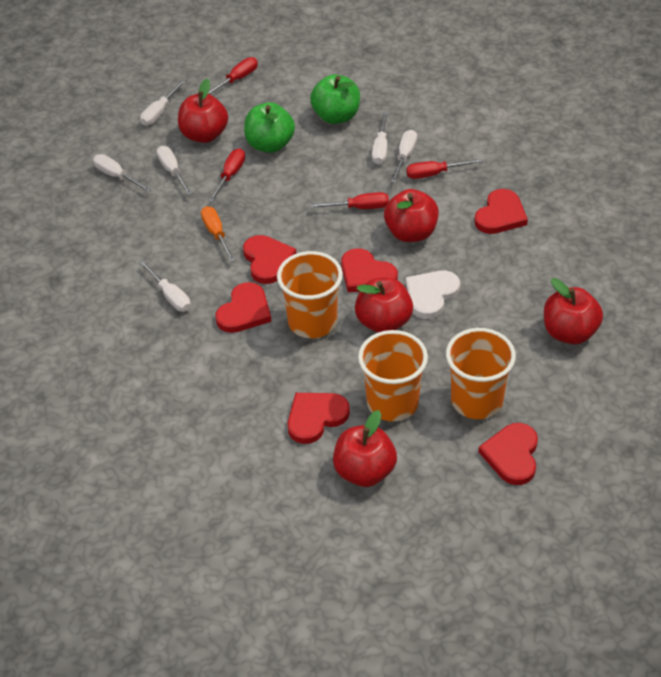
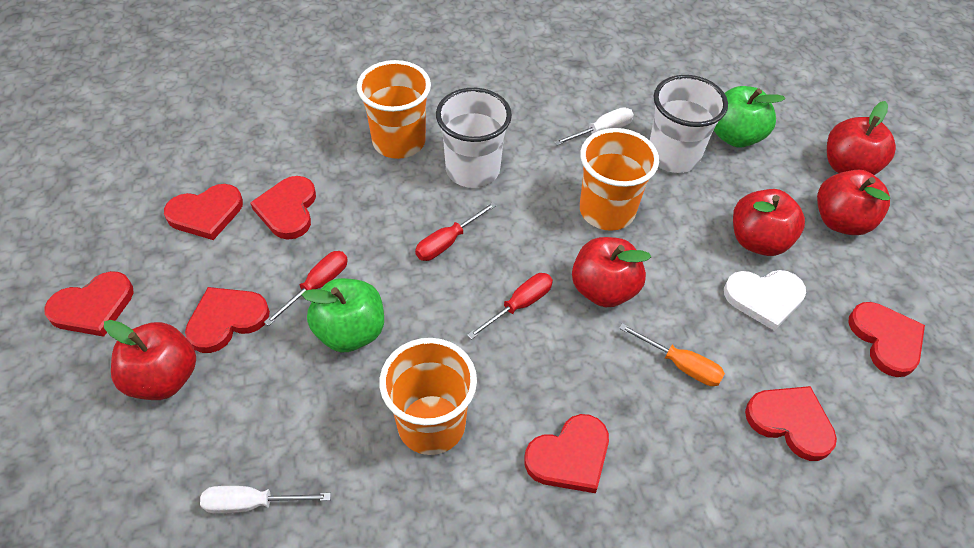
red heart: [215,282,271,333] [243,235,296,284] [288,393,350,444] [341,248,398,292] [474,189,528,234] [478,423,538,485] = 6 -> [44,271,134,337] [164,184,243,240] [185,287,270,353] [250,176,316,240] [524,414,609,493] [745,386,837,461] [848,302,925,377] = 7
red screwdriver: [208,57,258,94] [208,149,245,202] [310,192,389,209] [406,159,483,179] = 4 -> [264,251,348,326] [415,202,497,261] [467,273,553,340] = 3
white cup: none = 0 -> [436,88,512,188] [650,75,728,173] = 2
white screwdriver: [93,154,151,192] [139,260,191,312] [140,80,185,126] [157,146,192,195] [372,112,387,165] [391,130,417,183] = 6 -> [200,486,331,514] [554,107,634,145] = 2

